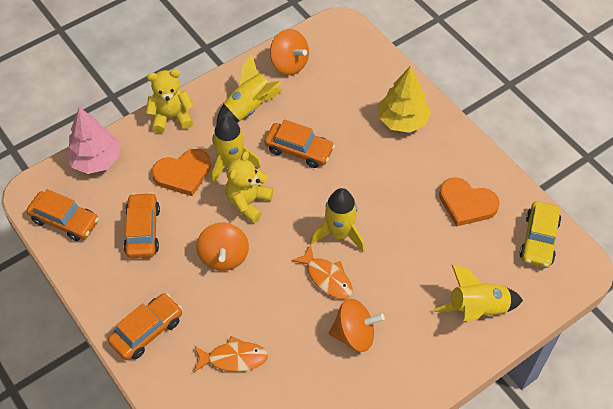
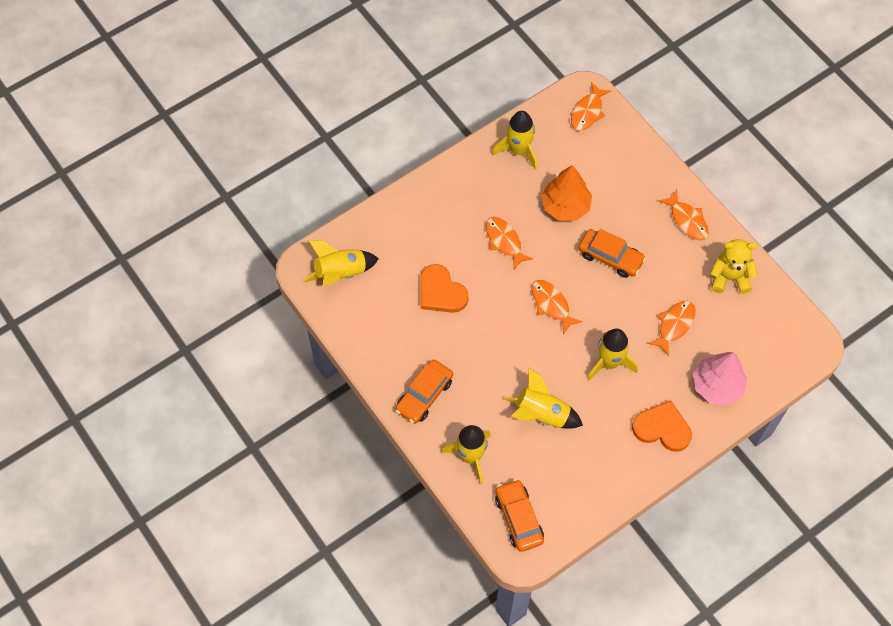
orange car: [26,189,99,241] [108,293,182,360] [124,192,160,258] [264,120,335,168] = 4 -> [395,360,453,424] [495,479,544,552] [578,229,646,278] = 3
orange fish: [194,336,268,372] [291,245,353,299] = 2 -> [486,217,533,269] [532,280,583,334] [571,82,611,131] [648,300,695,356] [658,190,709,240] = 5
orange spinning top: [196,222,249,271] [270,29,309,75] [329,299,385,352] = 3 -> none = 0
orange tree: none = 0 -> [541,165,592,221] = 1
yellow car: [519,201,561,268] = 1 -> none = 0
yellow rocket: [212,116,261,185] [216,54,283,125] [310,188,365,252] [433,265,523,321] = 4 -> [302,240,379,286] [441,425,491,484] [492,111,537,170] [504,367,583,429] [587,329,638,381] = 5
yellow teddy bear: [146,69,194,133] [225,151,273,223] = 2 -> [710,239,758,294] = 1
yellow tree: [379,66,431,133] = 1 -> none = 0

